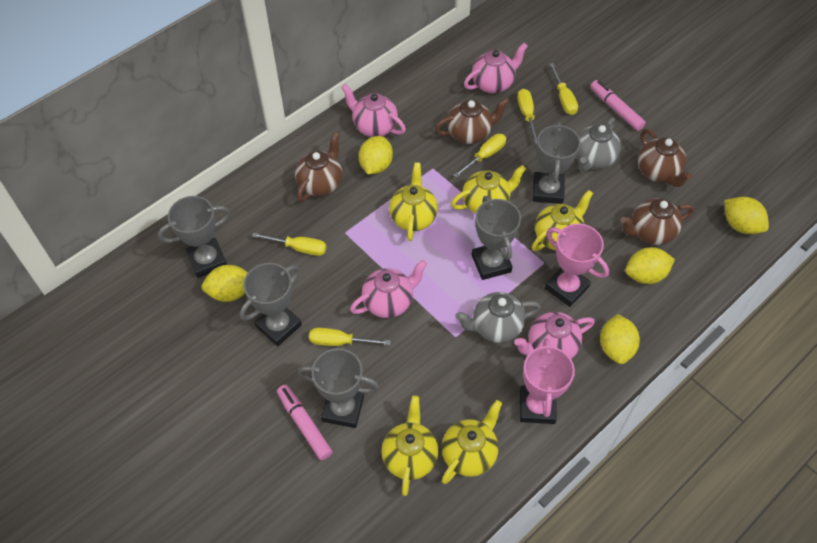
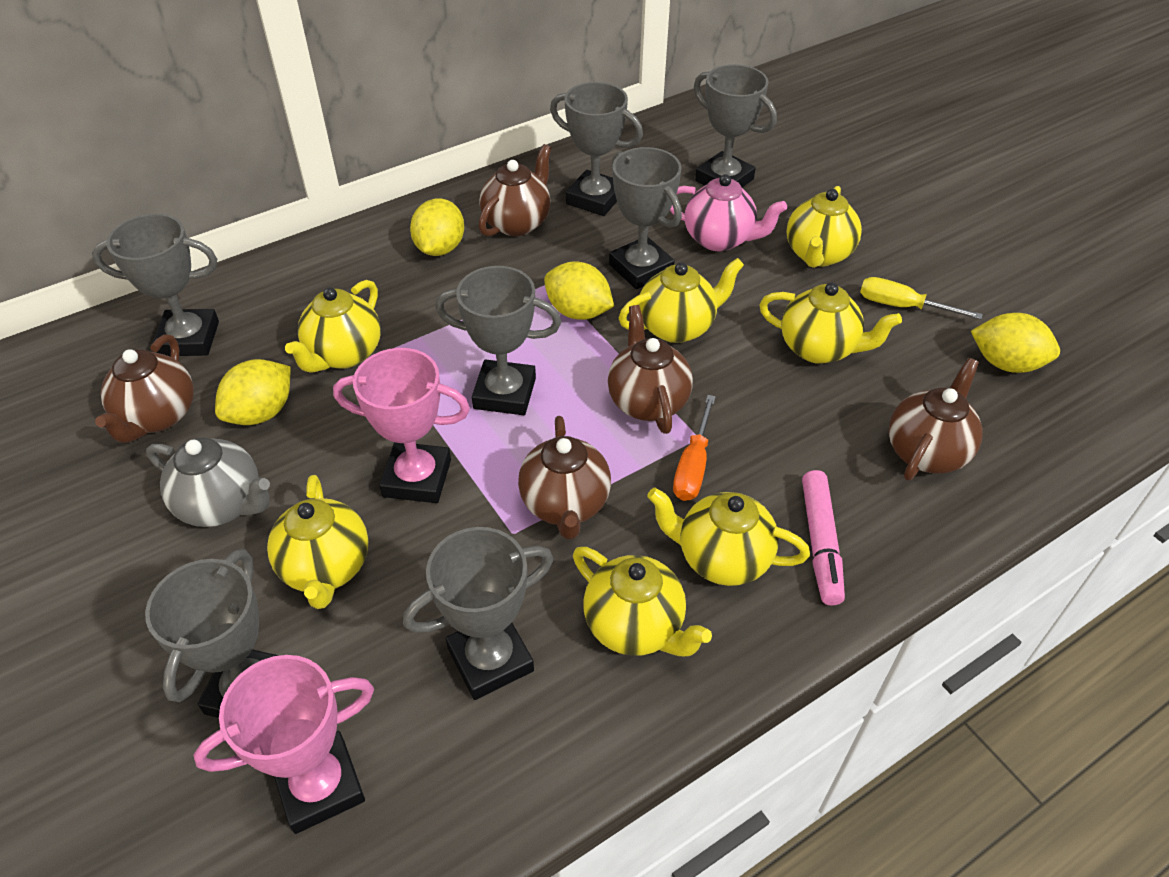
brown teapot: [295,132,342,202] [435,98,509,144] [621,198,694,245] [638,129,692,187] = 4 -> [95,334,194,443] [479,144,551,237] [518,416,611,540] [608,305,693,434] [889,358,982,480] = 5
grey teapot: [455,292,541,343] [576,118,621,172] = 2 -> [146,437,270,527] = 1
grey trophy: [158,196,231,278] [239,263,302,346] [298,348,379,428] [472,196,521,280] [532,122,581,204] = 5 -> [92,213,219,356] [145,549,279,718] [403,527,553,700] [435,266,561,415] [550,82,643,216] [609,147,682,289] [694,64,777,188] = 7
orange screwdriver: none = 0 -> [673,395,716,501] = 1
pink marker: [277,385,333,460] [590,80,646,131] = 2 -> [802,470,845,606] = 1
pink teapot: [341,84,406,137] [350,260,427,318] [464,43,528,93] [514,312,595,359] = 4 -> [670,174,787,251] = 1
yellow lemon: [201,265,248,302] [359,136,393,174] [600,314,640,364] [625,247,675,284] [724,197,769,234] = 5 -> [215,359,290,425] [410,199,464,256] [544,261,614,320] [971,313,1060,373] = 4
yellow screwdriver: [252,233,327,256] [309,328,391,346] [453,134,506,178] [517,89,537,144] [550,63,578,115] = 5 -> [860,277,983,319] = 1
yellow teapot: [382,395,439,496] [389,162,438,241] [441,400,502,484] [451,165,526,214] [532,190,593,251] = 5 -> [267,475,368,609] [285,280,381,373] [573,547,712,656] [619,258,744,343] [647,488,810,586] [759,282,902,364] [787,186,862,268] = 7

